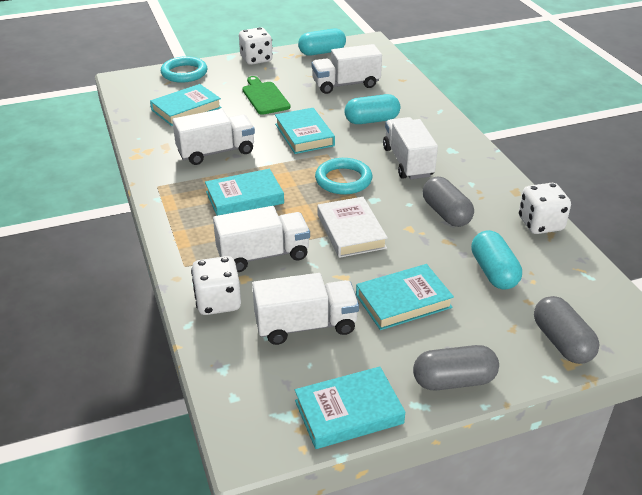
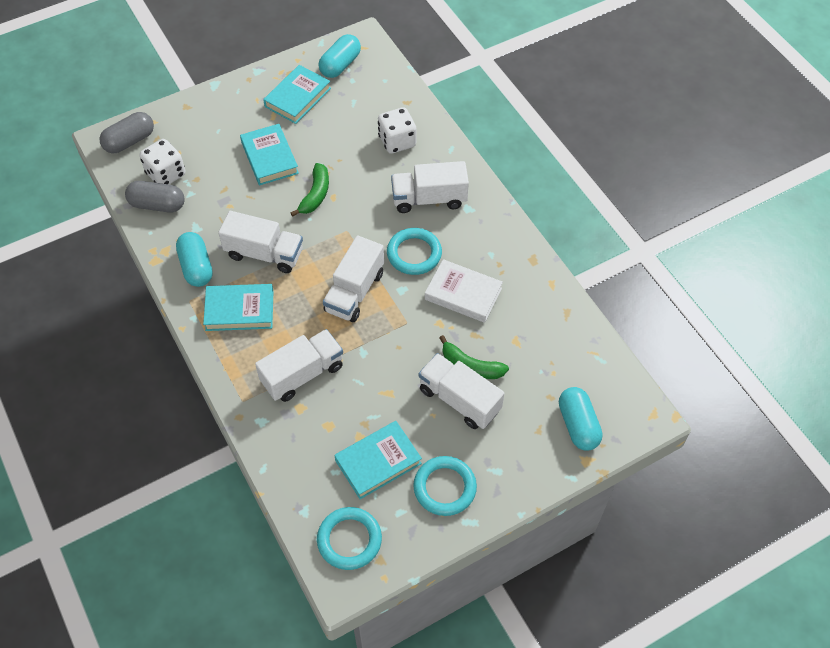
green banana: none = 0 -> [291,163,329,217] [439,335,509,379] = 2
green cutting board: [242,76,291,115] = 1 -> none = 0
grey capsule: [413,345,499,390] [422,177,474,227] [534,296,599,364] = 3 -> [99,112,154,153] [125,181,185,213] = 2
turquoise book: [150,84,222,126] [205,169,284,216] [275,108,335,154] [295,366,405,449] [356,264,454,330] = 5 -> [203,284,273,331] [240,124,299,185] [263,65,331,124] [334,421,422,499] = 4
turquoise ring: [161,56,207,83] [315,158,372,195] = 2 -> [317,507,382,570] [387,228,442,275] [413,456,477,516] = 3
white dice: [191,256,241,315] [239,27,273,65] [519,183,571,234] = 3 -> [140,139,185,184] [378,107,416,154] = 2

